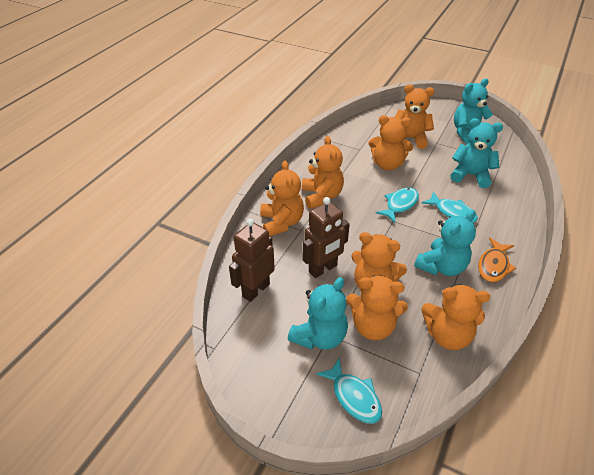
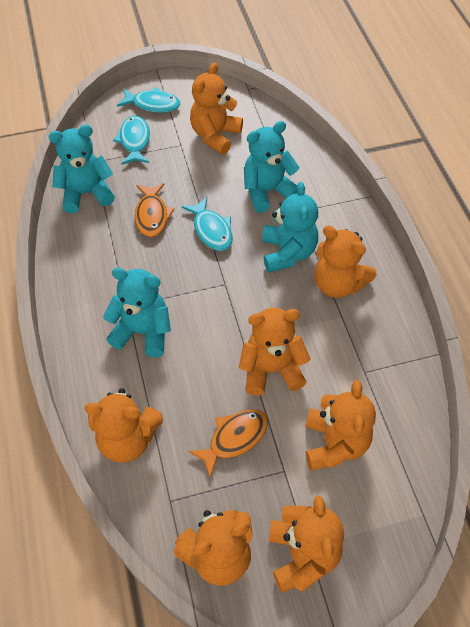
brown robot: [229,219,275,302] [303,197,350,278] = 2 -> none = 0
orange fish: [478,237,516,282] = 1 -> [135,183,175,237] [188,409,268,478] = 2

